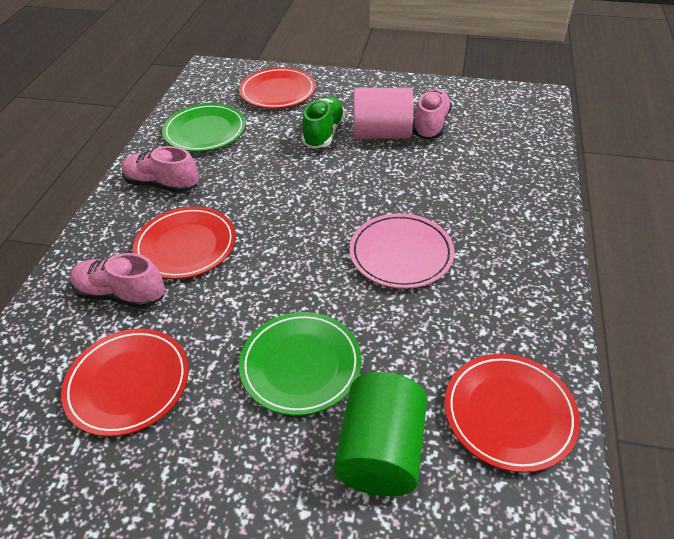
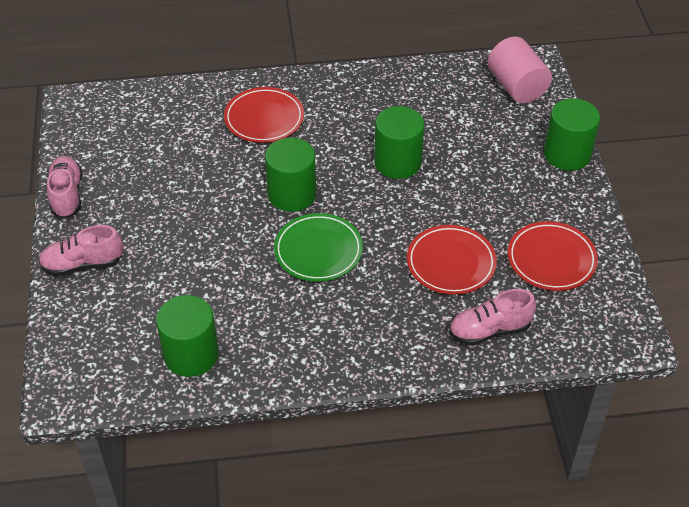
green cylinder: [334,372,427,496] = 1 -> [156,295,219,377] [265,138,316,212] [374,106,424,179] [544,98,600,171] = 4
green plate: [162,103,246,152] [239,312,361,416] = 2 -> [274,213,363,282] = 1
green shoe: [302,96,345,149] = 1 -> none = 0
pink plate: [350,213,454,289] = 1 -> none = 0
red plate: [61,329,189,437] [133,207,236,279] [239,67,316,109] [445,354,580,473] = 4 -> [224,87,304,143] [407,225,497,295] [508,221,598,291] = 3

